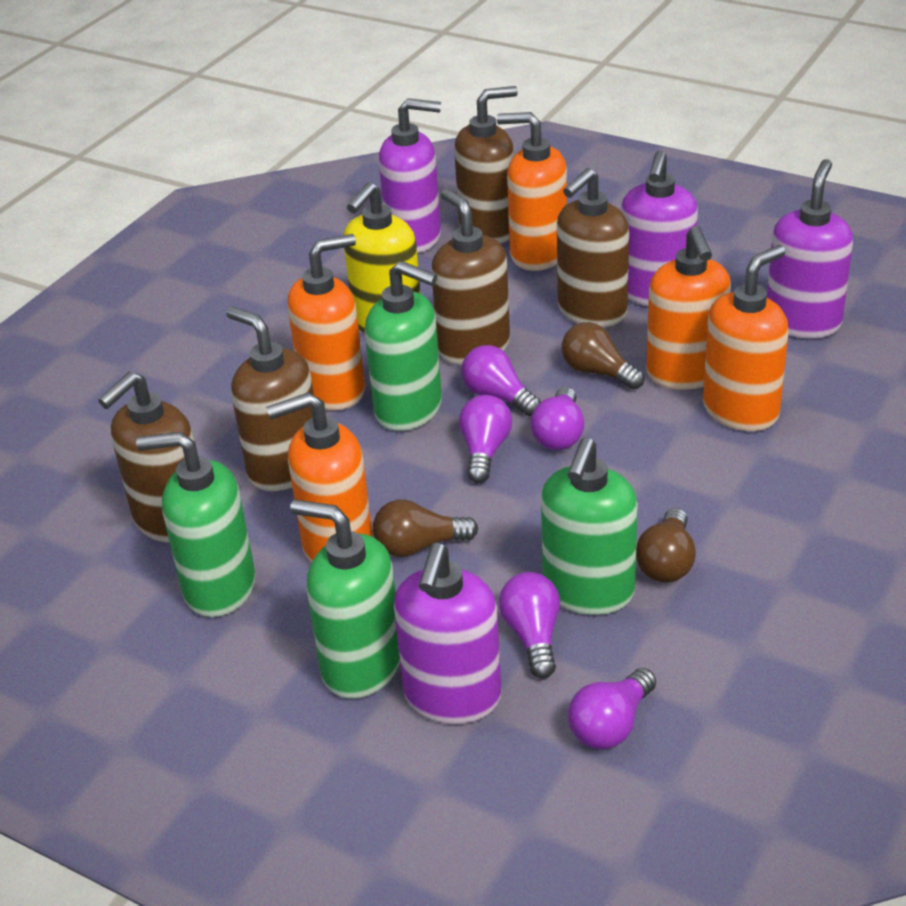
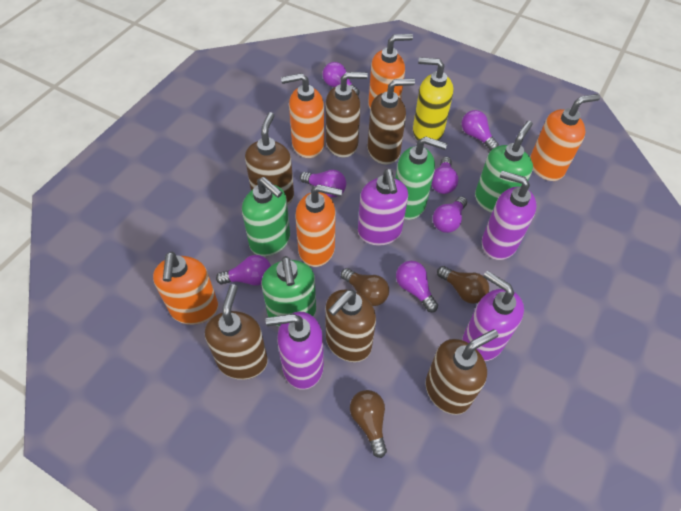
brown soap dispenser: [98,372,195,543] [226,306,314,491] [431,189,510,365] [454,86,518,243] [557,168,629,327] = 5 -> [205,284,268,380] [245,112,294,205] [325,290,376,362] [326,72,368,158] [368,79,415,165] [425,329,498,415] = 6
purple light bulb: [459,395,512,483] [461,345,541,416] [499,572,560,679] [530,387,584,450] [568,668,656,749] = 5 -> [216,255,271,286] [300,170,346,198] [323,62,360,96] [396,261,438,312] [431,157,458,194] [433,196,467,233] [462,110,499,151] = 7

